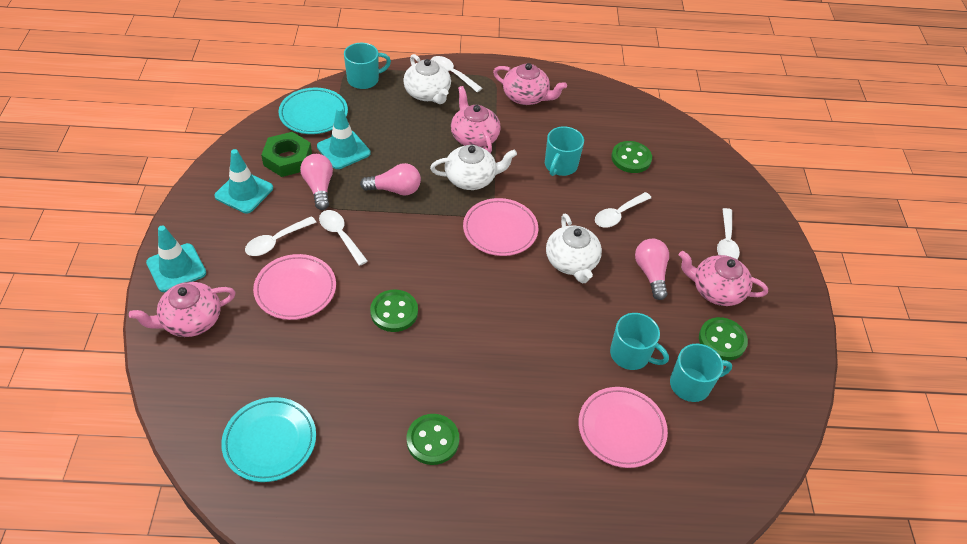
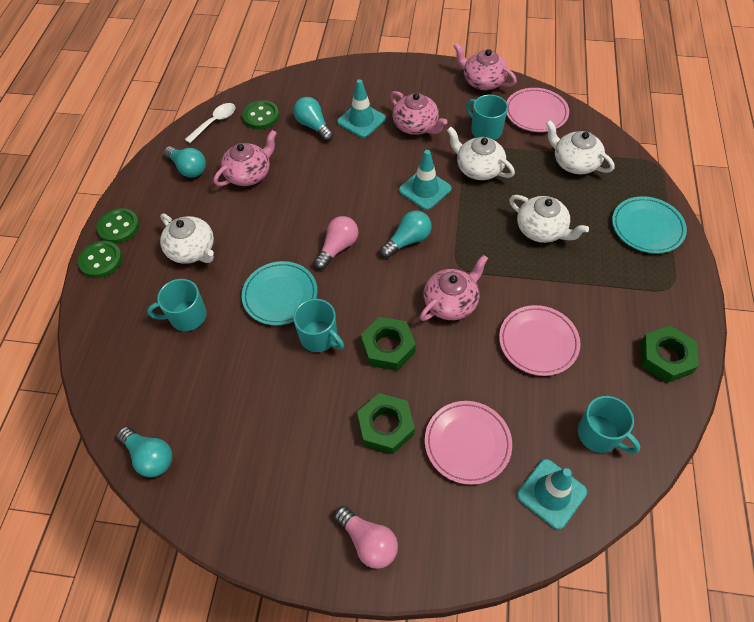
green button: [370,289,418,332] [407,414,459,465] [611,141,652,173] [699,317,748,360] = 4 -> [78,241,123,278] [97,208,139,244] [242,100,279,129] = 3
green nut: [261,132,312,177] = 1 -> [357,393,415,454] [361,317,416,371] [640,326,699,383] = 3
pink light bulb: [300,154,333,210] [360,163,421,196] [635,239,669,300] = 3 -> [314,216,358,269] [334,506,398,569] = 2
turquoise light bulb: none = 0 -> [117,427,172,477] [164,147,206,178] [293,97,334,141] [380,210,431,258] = 4
white spoon: [245,216,316,256] [319,210,368,266] [431,56,482,92] [595,192,651,228] [717,208,740,259] = 5 -> [185,103,236,143] = 1
white teapot: [403,54,451,104] [430,145,517,190] [546,214,602,284] = 3 -> [160,214,214,264] [447,127,515,180] [509,195,589,243] [546,120,614,174] = 4

